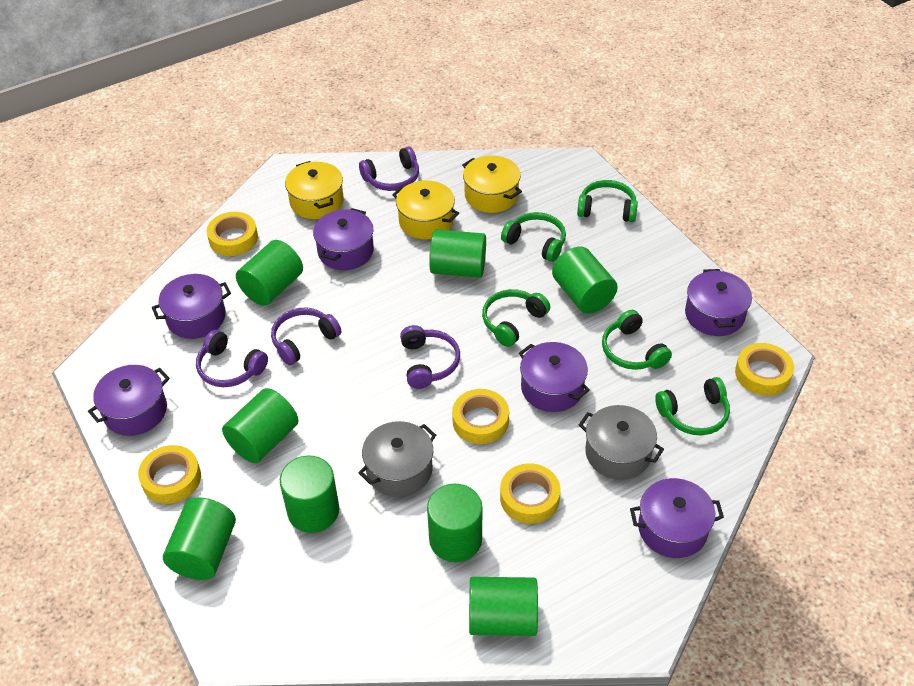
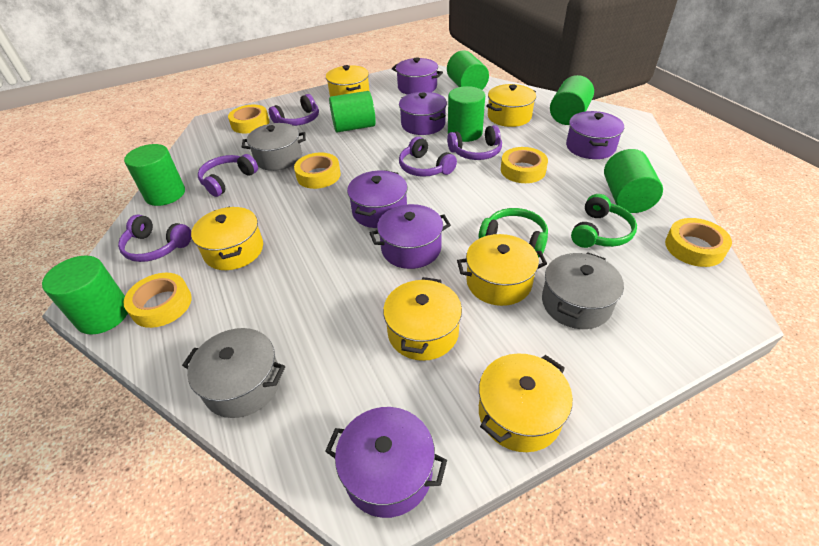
green cylinder: [163,497,236,580] [222,388,298,463] [236,240,303,305] [280,456,339,533] [427,484,482,562] [429,230,486,278] [469,577,538,636] [552,247,618,314] = 8 -> [42,255,128,335] [124,144,185,206] [329,91,376,132] [447,50,489,90] [448,86,485,142] [550,75,594,125] [604,149,663,213] = 7
green headphones: [482,289,550,347] [501,212,566,262] [577,180,638,222] [602,310,672,370] [655,377,730,435] = 5 -> [479,208,548,257] [571,194,637,248] = 2
grey pot: [358,421,436,497] [579,405,664,480] = 2 -> [182,328,285,418] [242,123,306,171] [542,252,624,329] = 3
purple headphones: [196,330,268,387] [271,308,341,365] [359,146,419,191] [400,325,460,389] = 4 -> [118,215,191,262] [198,154,258,197] [269,94,319,126] [399,137,457,177] [447,125,502,160] = 5
yellow pot: [285,161,344,219] [392,180,459,240] [462,155,522,213] = 3 -> [191,207,263,270] [326,65,370,97] [383,277,462,361] [457,234,547,306] [479,353,573,452] [486,84,536,127] = 6

